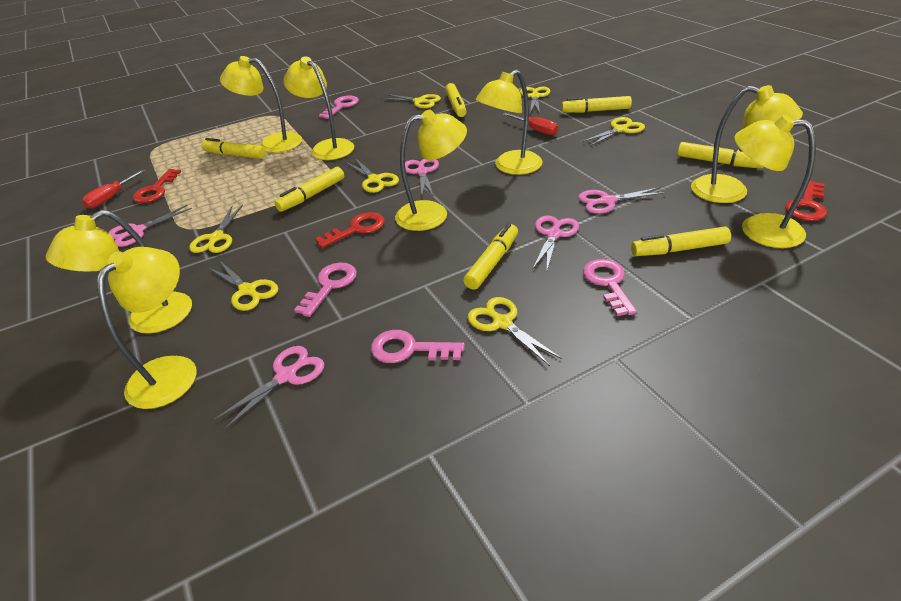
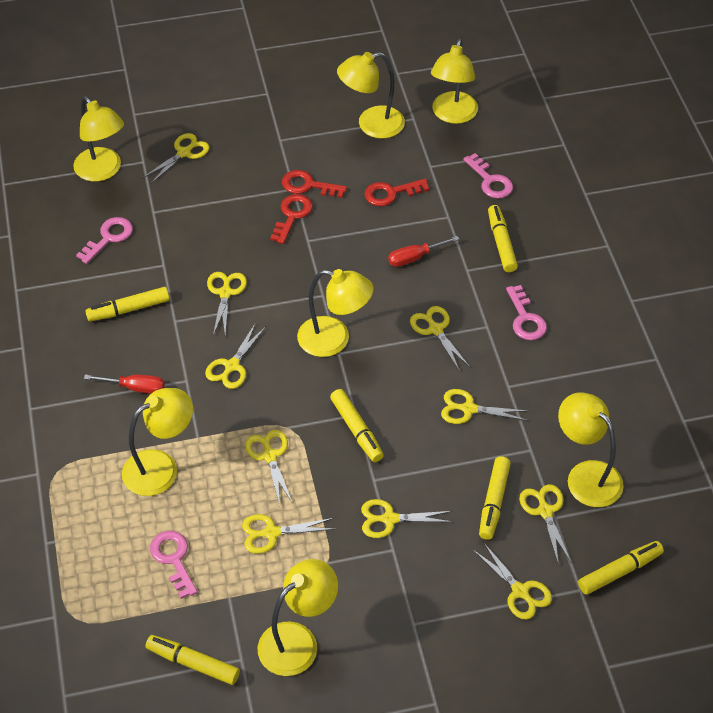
pink scissors: [108,205,192,247] [213,346,324,430] [405,159,439,197] [533,215,579,270] [578,187,666,214] = 5 -> none = 0
yellow lamp: [46,210,192,334] [97,247,197,409] [220,56,302,153] [283,56,354,160] [395,109,467,231] [475,69,543,175] [691,85,803,203] [734,115,816,248] = 8 -> [73,96,124,182] [122,388,193,496] [258,559,338,676] [297,269,373,357] [337,52,405,139] [431,39,478,124] [558,392,624,507] = 7
yellow marker: [201,138,266,159] [274,167,344,212] [445,83,467,117] [463,223,518,290] [561,96,632,113] [631,227,731,256] [677,142,763,169] = 7 -> [85,287,170,321] [146,635,240,685] [330,389,384,462] [479,456,511,540] [488,205,518,272] [578,541,664,595] = 6
yellow scissors: [189,205,243,253] [209,260,278,311] [346,158,399,193] [381,94,441,108] [468,297,562,366] [520,87,550,114] [582,117,645,147] = 7 -> [143,133,209,184] [205,323,266,389] [207,272,247,335] [242,514,334,554] [245,430,293,505] [361,499,453,538] [410,306,470,370] [441,389,528,424] [473,542,552,620] [519,484,571,565] = 10

